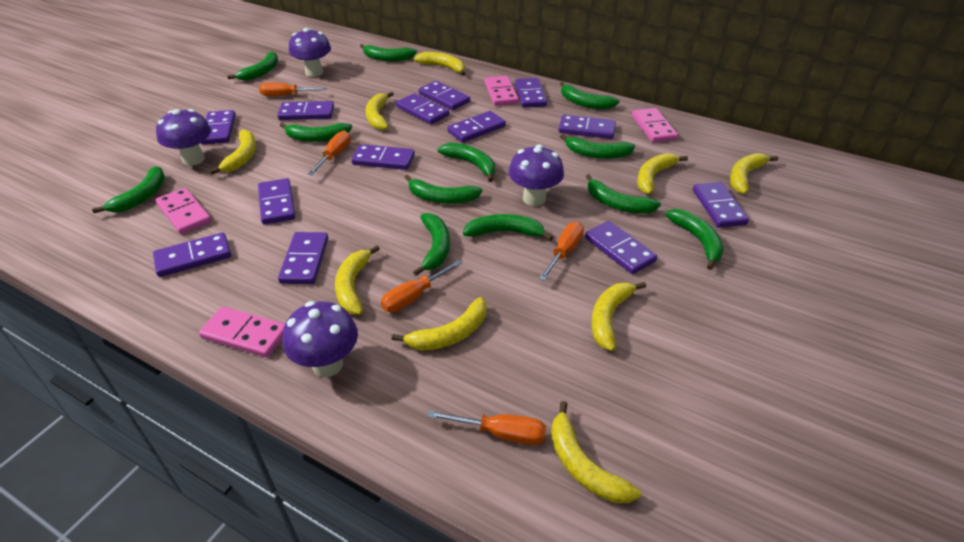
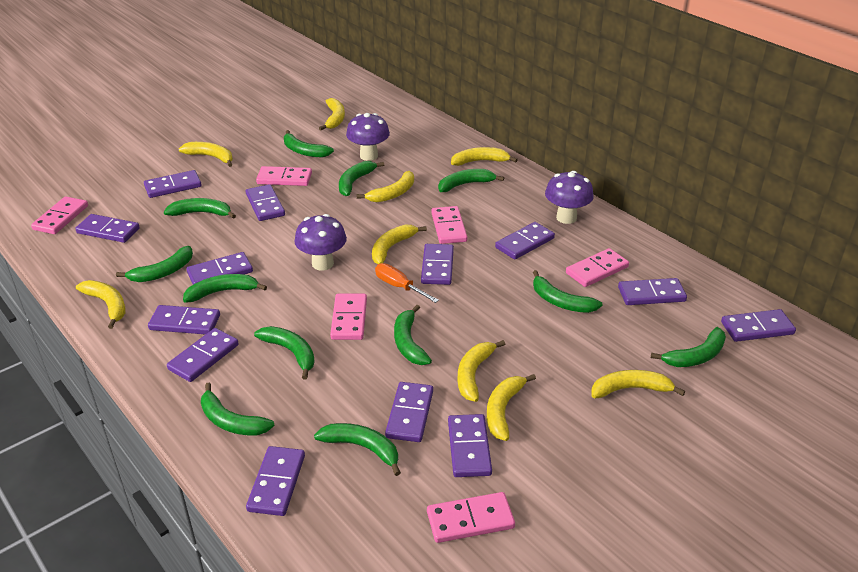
orange screwdriver: [259,82,327,96] [308,131,351,175] [381,260,462,312] [427,410,546,445] [539,222,584,281] = 5 -> [375,263,439,303] = 1
pink domino: [156,188,212,234] [199,306,285,357] [485,76,519,106] [632,108,678,143] = 4 -> [31,196,88,234] [256,166,312,186] [330,294,367,340] [427,492,515,543] [431,206,467,244] [566,248,629,287] = 6
purple mushroom: [156,109,211,166] [283,301,358,377] [289,28,331,77] [508,144,564,206] = 4 -> [295,214,347,271] [346,113,390,161] [545,171,594,224] = 3

